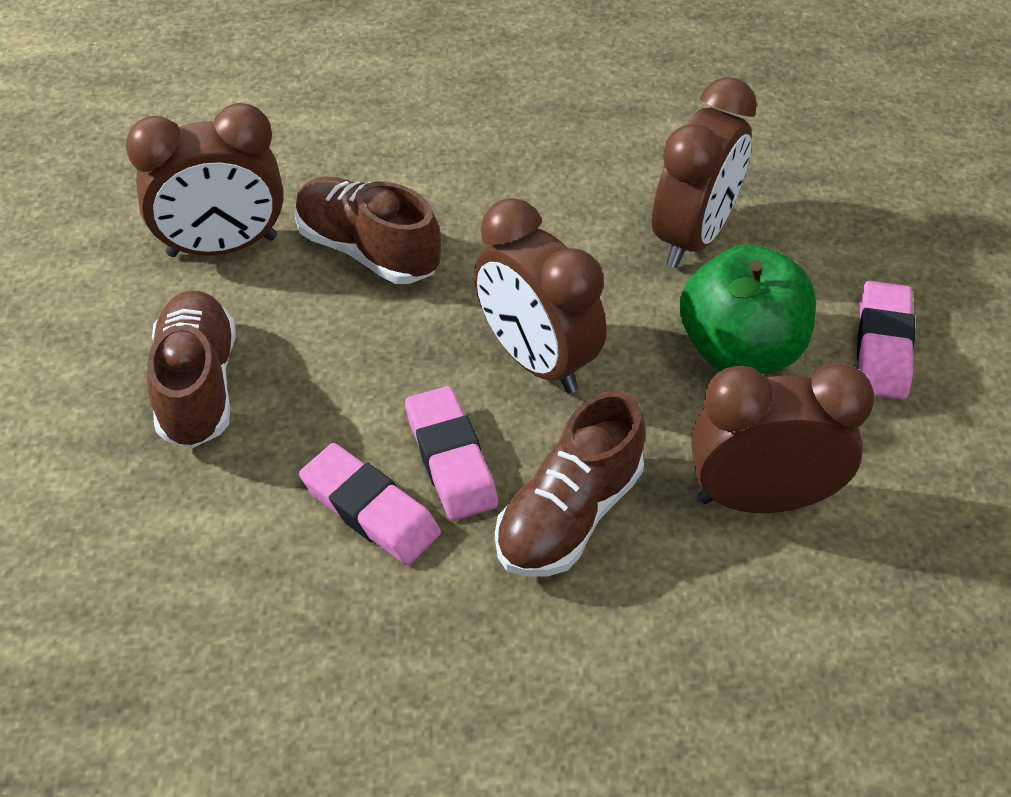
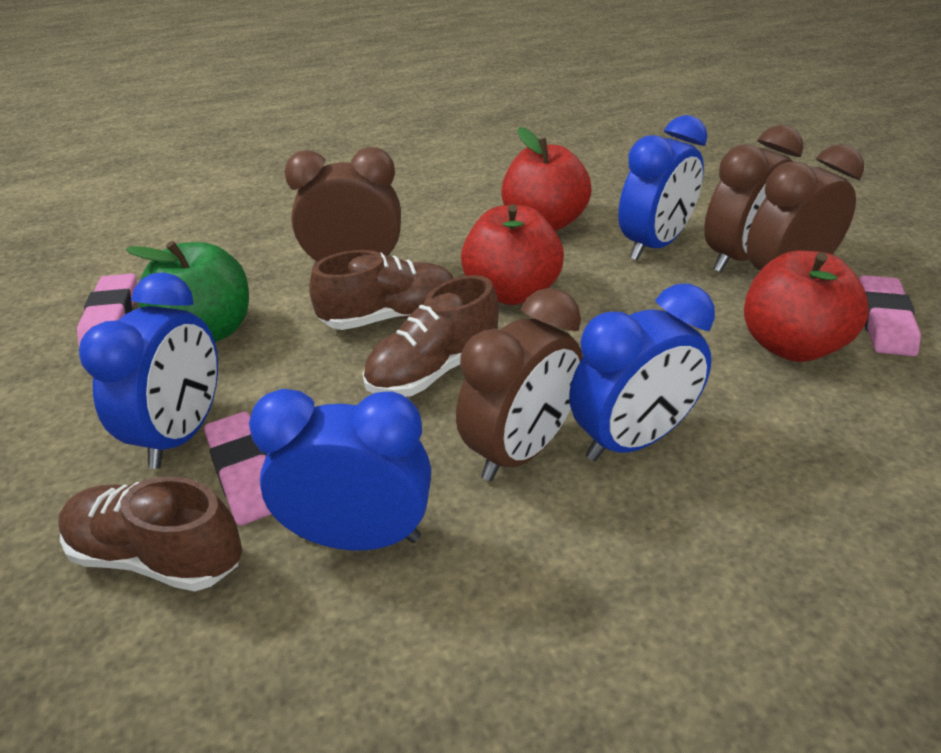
blue clock: none = 0 -> [79,272,218,469] [249,389,431,551] [569,283,715,461] [618,115,708,260] = 4
red apple: none = 0 -> [461,204,564,305] [501,127,592,231] [744,251,869,362] = 3

